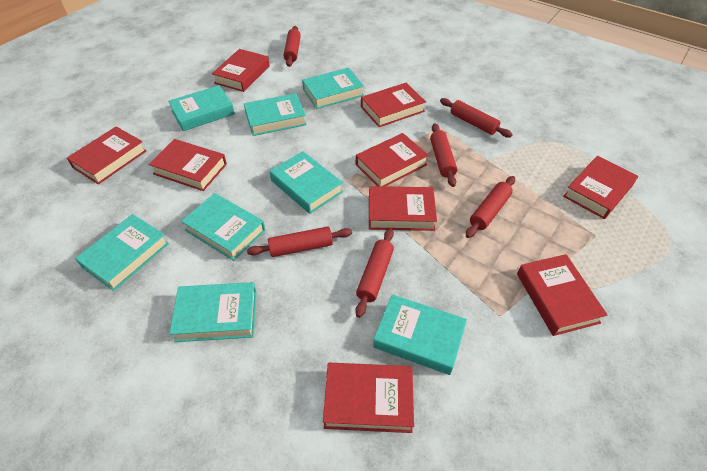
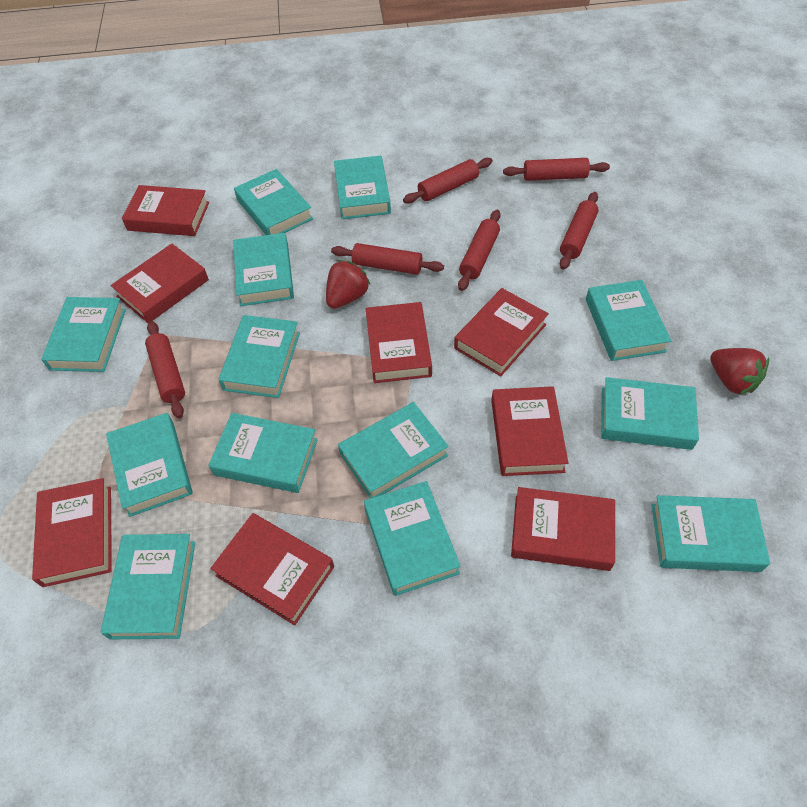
red book: [67,126,146,185] [149,139,227,191] [212,49,270,92] [323,363,414,433] [356,133,429,186] [361,83,426,127] [369,186,437,231] [517,254,607,336] [563,156,638,219] = 9 -> [32,478,112,587] [110,244,209,323] [122,185,209,236] [210,513,334,625] [366,302,432,383] [454,288,549,376] [491,386,568,476] [511,487,615,571] = 8
red strawberry: none = 0 -> [326,260,370,309] [710,348,769,395] = 2
turquoise book: [75,214,169,291] [168,85,235,131] [169,282,257,342] [181,193,265,261] [244,93,307,136] [270,151,343,214] [302,68,364,109] [373,294,467,375] = 8 -> [41,297,126,372] [101,534,195,639] [106,413,193,517] [208,413,318,493] [218,315,300,398] [233,233,294,306] [234,169,313,235] [334,155,391,219] [338,402,449,499] [364,481,461,596] [586,280,671,361] [601,377,699,450] [652,495,770,572] = 13

